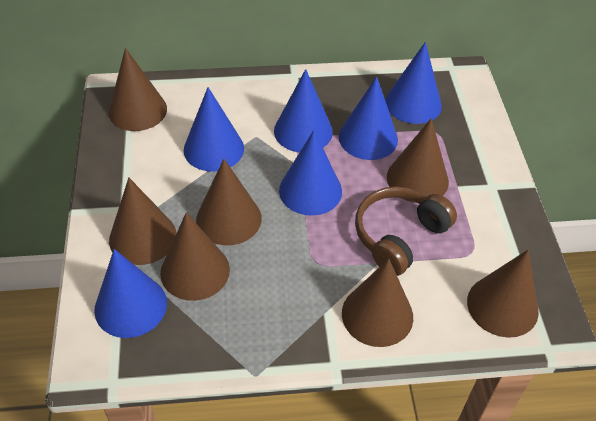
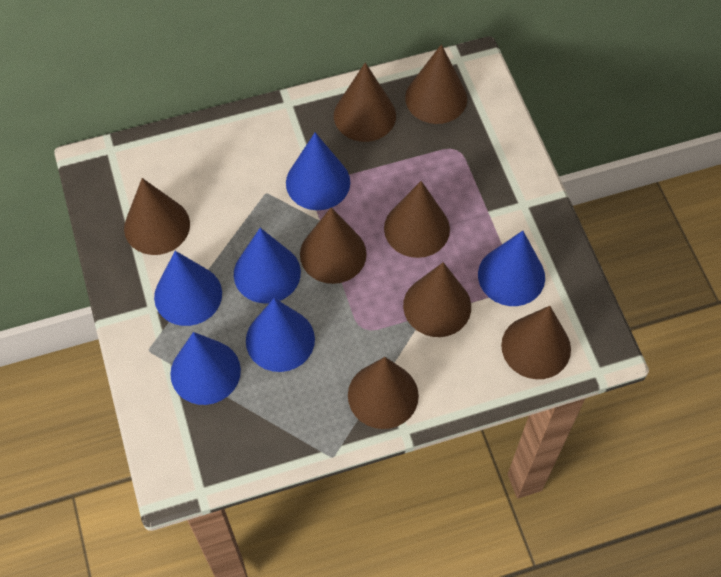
brown cone: [109,48,167,131] [109,177,177,265] [160,212,230,301] [196,159,262,245] [342,259,413,347] [387,118,449,203] [467,250,539,338] = 7 -> [124,178,190,255] [300,207,367,284] [334,62,396,142] [348,357,419,429] [384,181,450,258] [403,262,471,337] [405,44,467,124] [501,306,571,379] = 8
brown headphones: [355,186,457,276] = 1 -> none = 0

